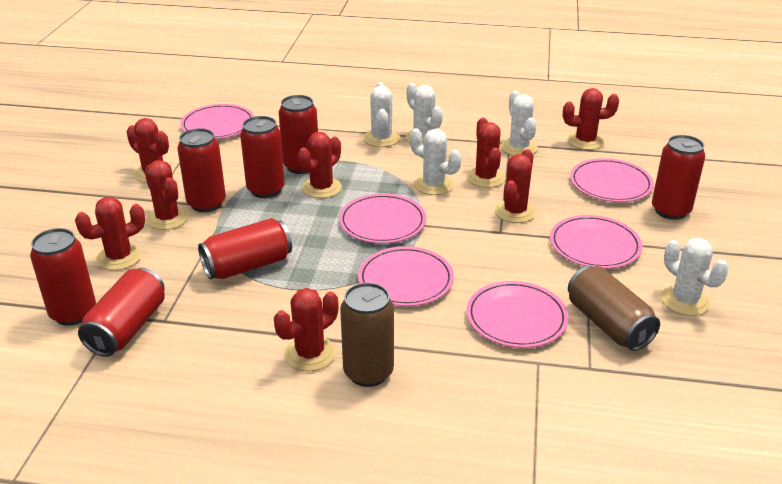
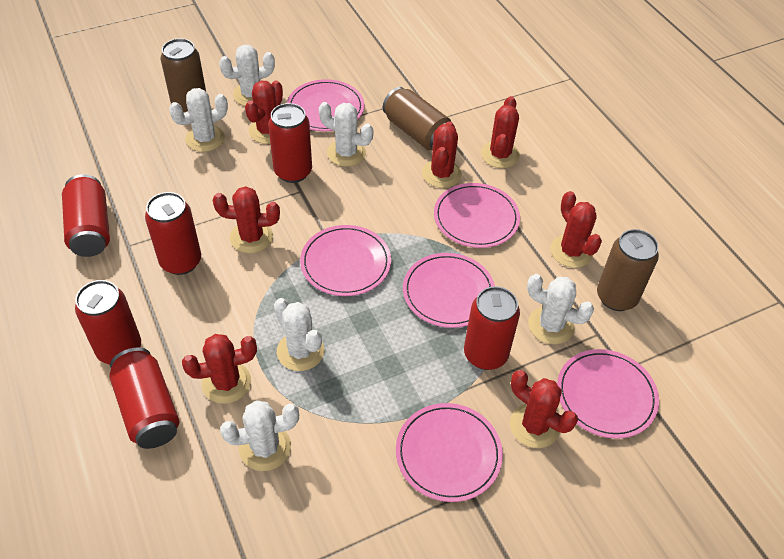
brown can: [340,282,394,387] [568,266,660,351] = 2 -> [161,38,206,113] [383,87,451,150] [597,229,659,311] = 3
red cactus: [75,197,145,270] [127,118,174,183] [145,160,189,230] [274,288,339,371] [297,132,342,198] [466,118,506,188] [494,149,536,223] [563,88,619,150] = 8 -> [182,334,257,404] [213,186,280,253] [245,80,283,144] [422,121,462,188] [481,96,520,168] [510,370,578,448] [550,191,602,268] = 7
red can: [30,228,96,326] [78,268,165,357] [177,128,226,212] [198,218,292,279] [240,116,285,198] [279,95,318,174] [652,135,706,220] = 7 -> [62,174,110,257] [75,280,141,364] [109,347,179,449] [145,192,201,275] [268,103,312,183] [464,286,520,370] = 6
white cactus: [364,82,400,147] [405,83,443,145] [410,128,461,195] [501,91,538,156] [661,238,729,316] = 5 -> [169,88,228,152] [219,45,275,106] [220,400,299,471] [274,298,324,371] [319,102,373,167] [527,274,594,344] = 6

